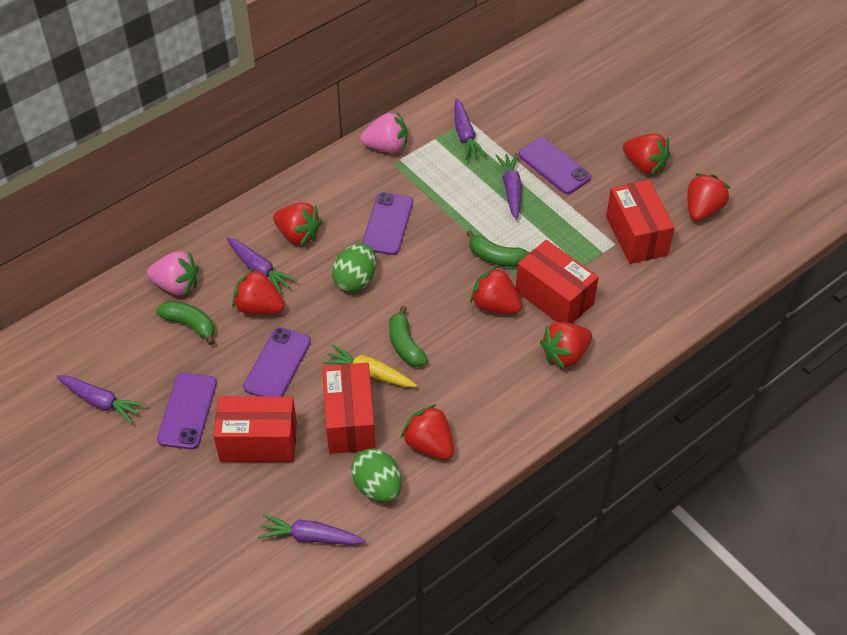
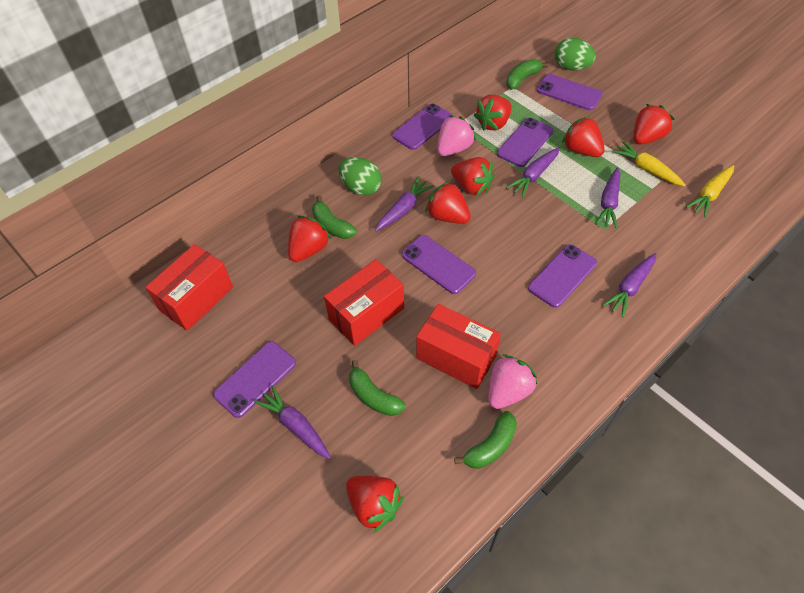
green banana: [156,301,215,345] [389,306,428,367] [466,230,530,267] = 3 -> [312,195,357,239] [349,360,406,416] [454,411,517,469] [506,59,548,90] = 4
purple phone: [157,373,217,450] [243,327,311,396] [362,192,413,255] [518,138,591,194] = 4 -> [213,341,296,418] [392,104,453,150] [402,235,476,294] [497,118,554,167] [528,244,597,308] [537,74,603,111] = 6
red box: [214,396,297,462] [322,363,376,454] [516,240,599,323] [606,180,675,264] = 4 -> [145,244,233,331] [324,259,404,346] [416,304,501,389] = 3
yellow carrot: [322,344,417,387] = 1 -> [612,141,686,186] [686,165,734,217] = 2

